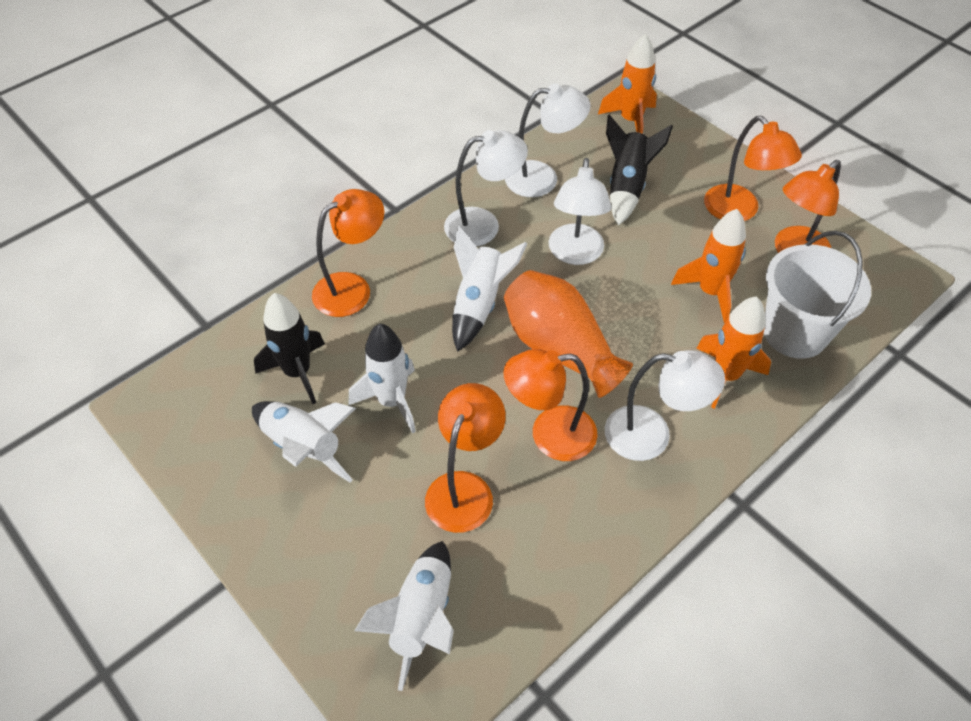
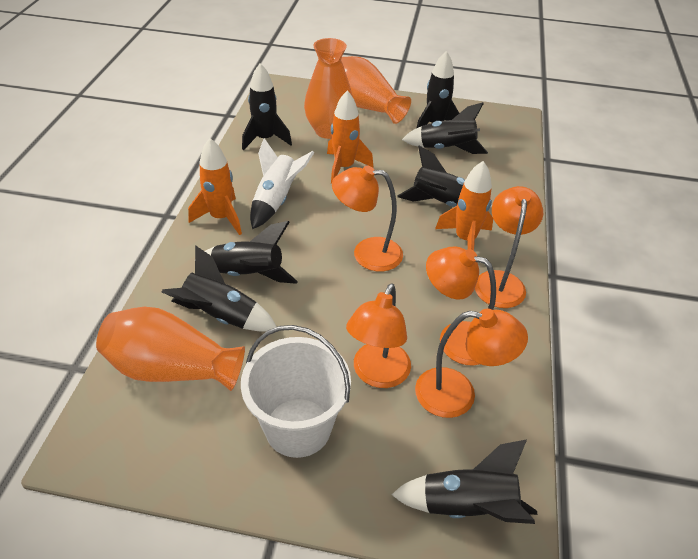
black rocket: [254,293,325,404] [606,114,673,225] = 2 -> [162,245,276,332] [205,221,298,284] [242,63,292,150] [391,439,537,524] [397,146,492,208] [402,102,488,154] [416,51,459,128] = 7
orange vase: [504,270,633,398] = 1 -> [96,307,245,391] [304,38,353,139] [341,56,411,124] = 3
white lamp: [444,130,528,247] [505,83,591,197] [548,158,612,265] [605,350,725,461] = 4 -> none = 0
white rocket: [252,401,356,482] [349,324,416,434] [354,541,454,691] [452,226,527,352] = 4 -> [250,138,314,229] = 1

